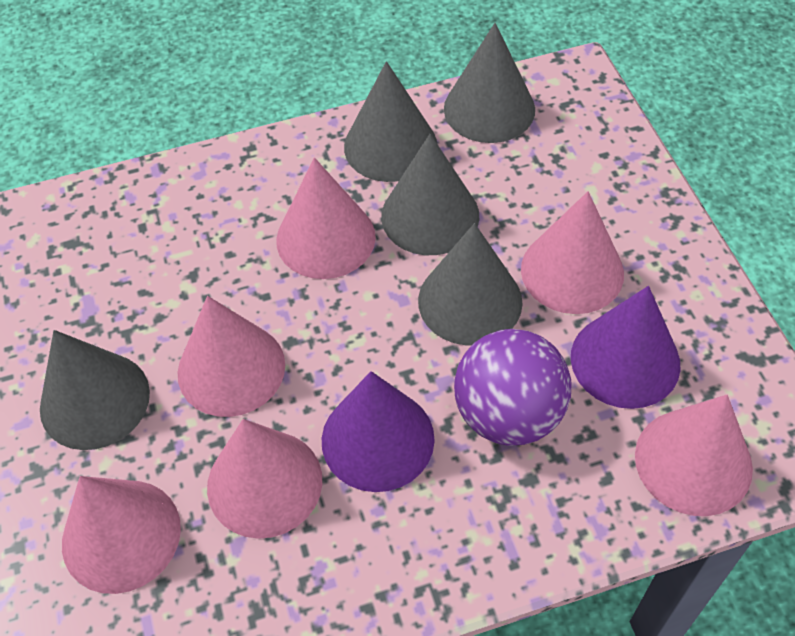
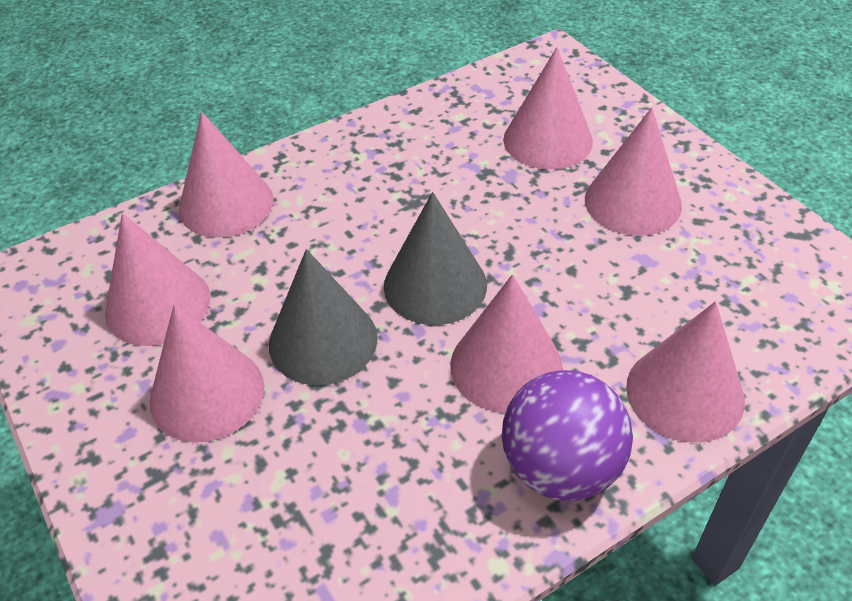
grey cone: [40,330,150,450] [344,61,437,182] [381,134,479,255] [418,223,523,346] [444,23,535,143] = 5 -> [269,249,378,385] [384,192,487,325] = 2
pink cone: [62,476,181,594] [178,296,285,417] [207,419,322,539] [276,157,376,279] [521,191,624,314] [635,395,753,516] = 6 -> [105,213,211,346] [150,304,264,443] [179,112,274,238] [450,274,563,413] [503,47,593,170] [585,108,682,236] [626,301,745,443] = 7
purple cone: [322,371,435,492] [571,286,681,409] = 2 -> none = 0

